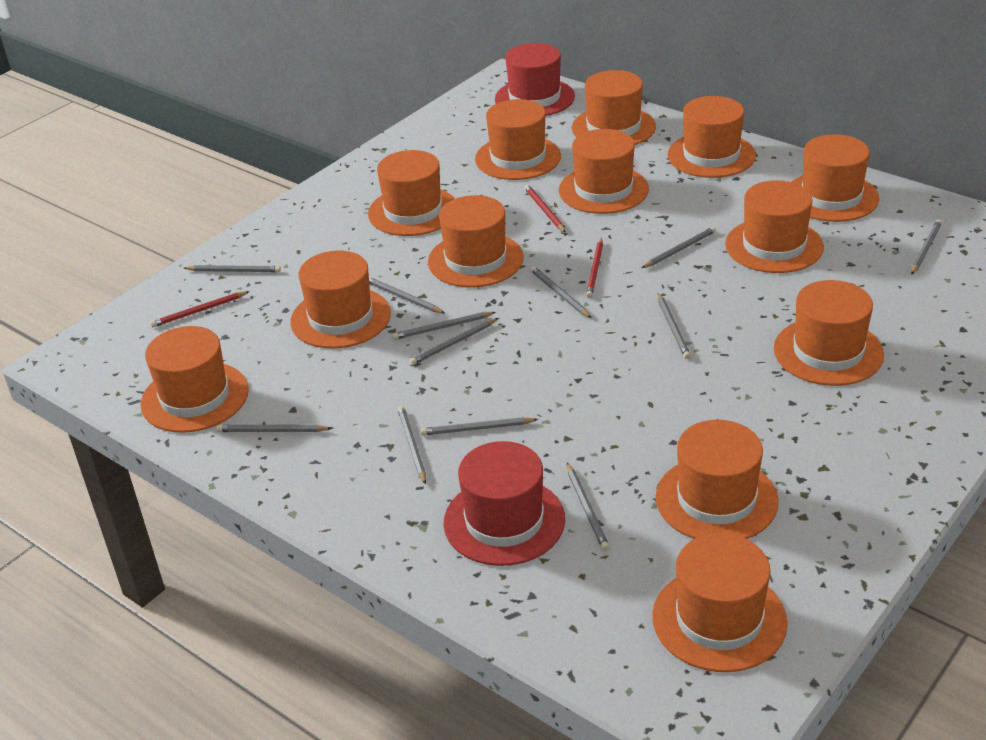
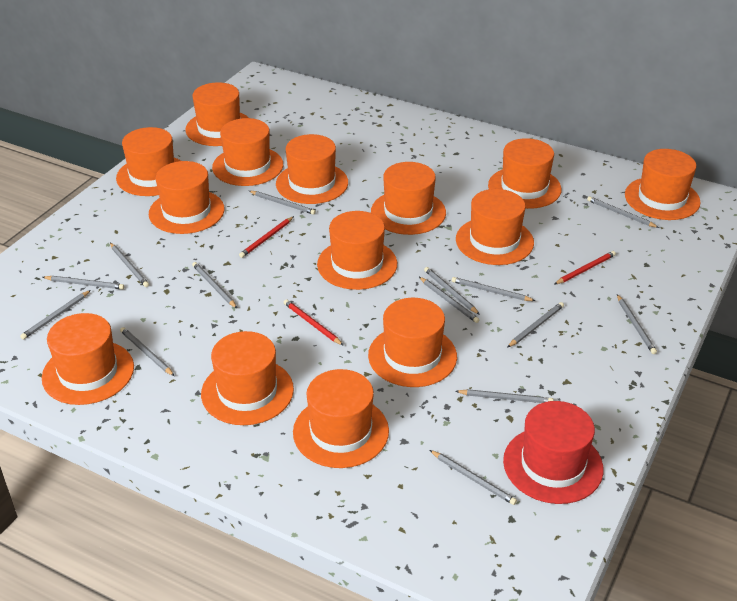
grey pencil: [184,265,281,272] [217,425,332,432] [369,277,445,313] [392,312,496,340] [398,406,426,485] [409,318,498,365] [420,417,538,436] [530,266,591,318] [567,463,609,551] [642,227,716,268] [658,293,691,359] [911,220,942,275] = 12 -> [20,290,91,339] [43,276,124,290] [110,243,149,287] [120,327,174,376] [192,262,237,308] [249,191,316,215] [419,277,479,323] [424,267,480,315] [430,450,517,505] [452,277,535,301] [455,389,553,403] [507,302,564,348] [587,196,659,228] [617,294,657,354] = 14
orange hat: [140,326,249,433] [290,251,391,348] [368,150,455,236] [428,195,524,287] [475,99,561,180] [559,129,649,214] [572,70,656,145] [652,533,788,672] [656,420,779,539] [667,96,756,178] [725,180,824,273] [774,280,884,386] [792,134,879,222] = 13 -> [42,313,134,405] [116,127,181,196] [149,161,224,234] [185,82,249,146] [201,331,294,425] [212,118,283,186] [276,134,348,204] [293,369,389,468] [317,211,397,290] [368,298,457,387] [371,162,446,235] [456,189,534,265] [488,138,562,209] [625,149,701,220] = 14
red hat: [443,441,565,566] [495,43,575,116] = 2 -> [503,401,603,504] = 1

